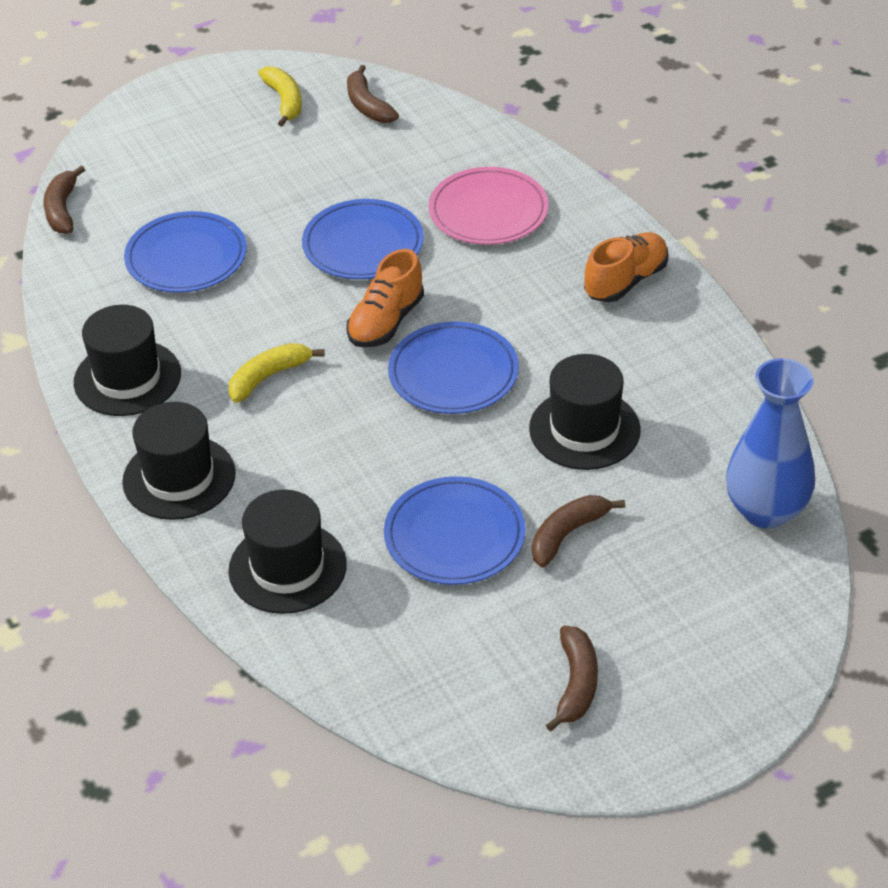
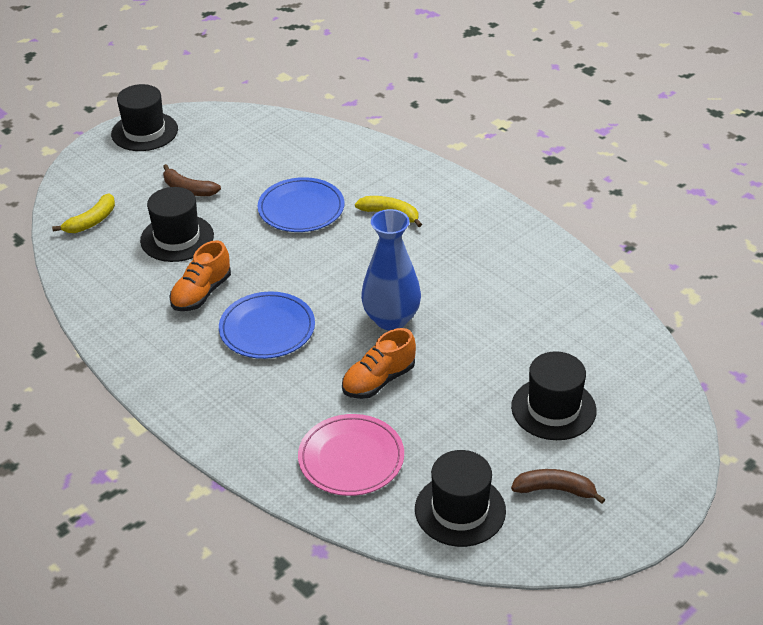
blue plate: [124,211,247,293] [302,199,424,279] [384,476,526,585] [388,321,519,414] = 4 -> [219,291,315,359] [257,177,344,232] = 2
brown banana: [43,166,85,234] [347,65,399,123] [532,495,625,568] [546,626,598,732] = 4 -> [163,164,221,196] [511,469,605,504] = 2

